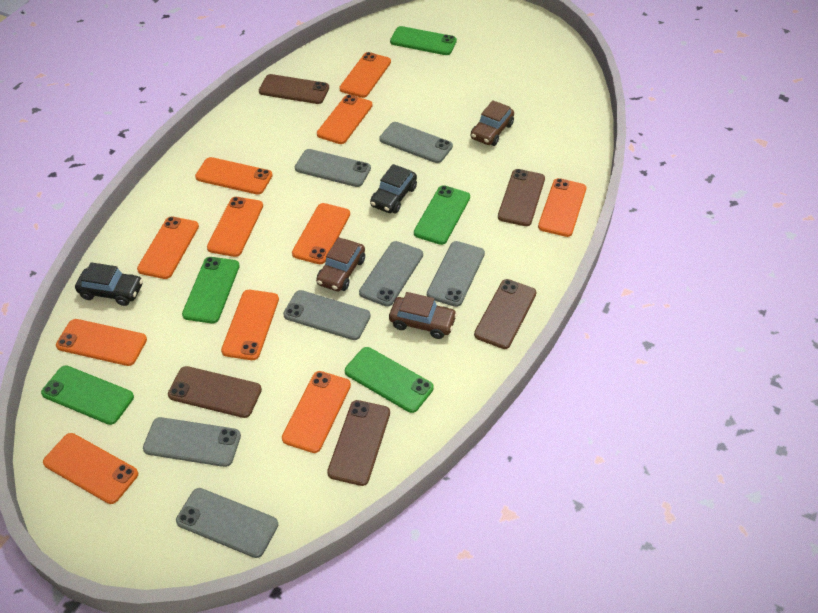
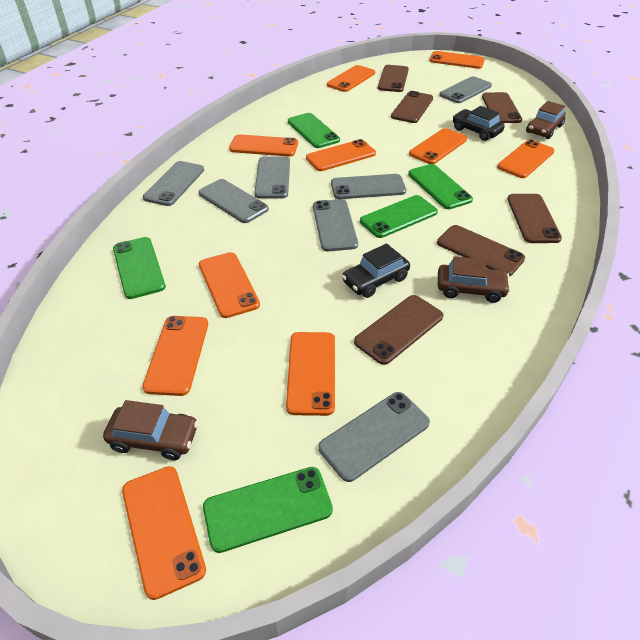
brown phone: [168,366,262,418] [259,74,329,104] [327,400,390,486] [474,279,536,349] [498,169,545,226] = 5 -> [354,295,443,365] [378,65,409,92] [391,91,433,123] [437,225,525,276] [482,92,522,123] [507,194,562,243] = 6
orange phone: [43,433,138,504] [56,319,147,366] [137,216,199,279] [195,157,273,194] [207,197,263,257] [221,290,279,360] [282,371,351,453] [292,203,350,264] [317,95,373,144] [339,52,391,98] [538,178,586,237] = 11 -> [122,466,206,600] [142,316,208,396] [199,252,260,318] [229,134,298,157] [286,332,335,416] [306,139,376,171] [327,65,375,92] [409,128,467,164] [430,51,485,69] [497,139,555,178] = 10

